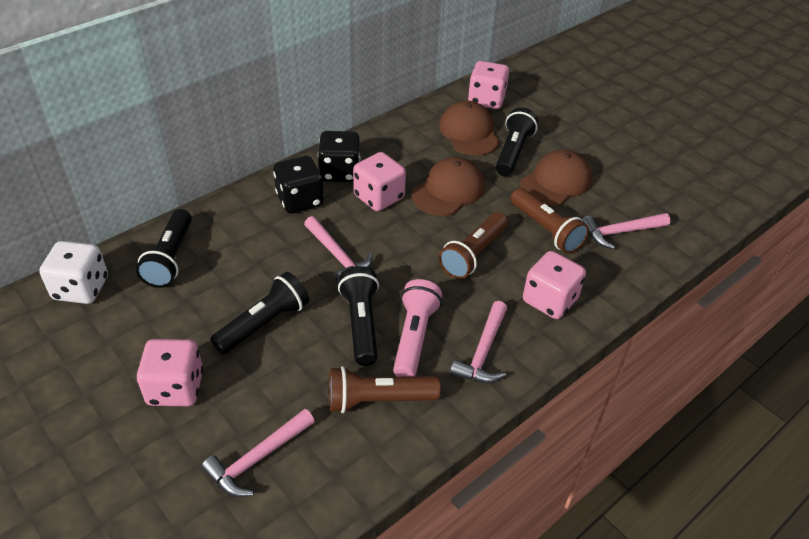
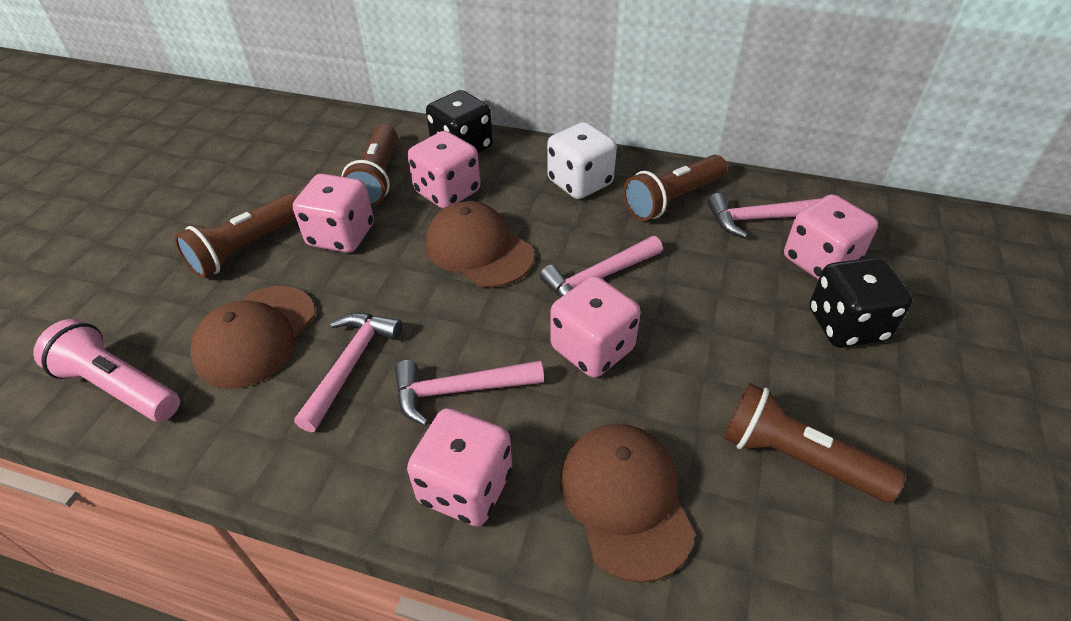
black flashlight: [136,209,192,288] [210,272,309,354] [338,266,379,366] [496,108,538,176] = 4 -> none = 0
brown flashlight: [329,366,441,413] [439,212,508,279] [511,188,589,254] = 3 -> [174,194,297,278] [341,124,397,207] [623,155,727,221] [723,383,905,503] = 4
pink dice: [137,339,203,406] [353,152,406,211] [468,61,509,109] [523,251,586,319] = 4 -> [293,174,374,253] [407,408,512,526] [408,131,481,209] [551,276,641,378] [784,194,878,280] = 5

